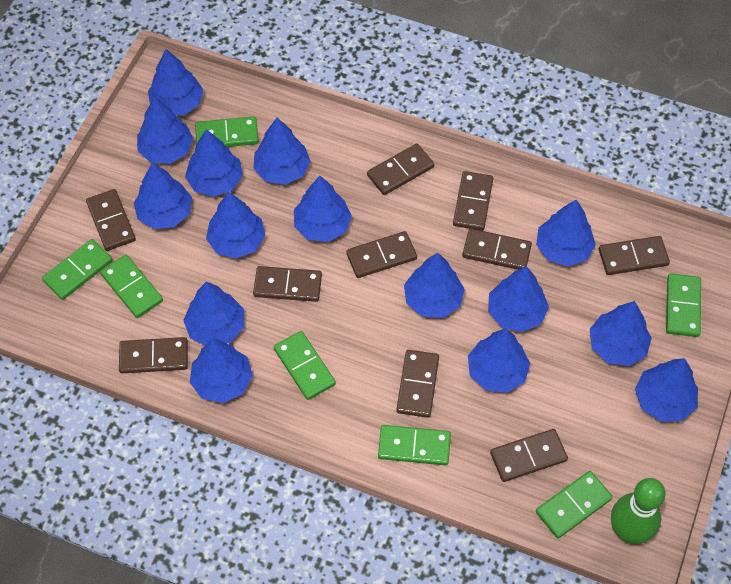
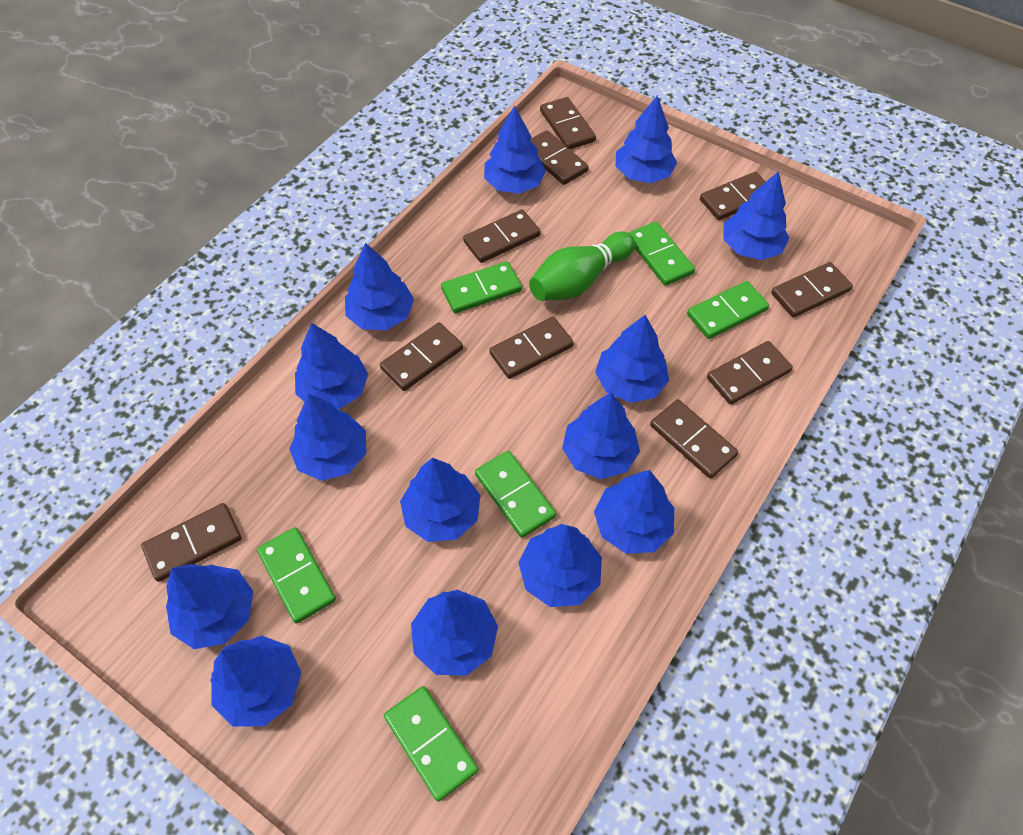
blue tree: [134,162,192,229] [137,97,193,164] [148,49,203,116] [183,282,244,345] [185,129,243,197] [190,338,253,403] [206,192,265,259] [253,118,310,185] [294,176,352,242] [404,253,464,318] [468,328,530,393] [488,266,549,332] [536,199,596,266] [590,301,652,366] [635,358,698,422] = 15 -> [166,564,253,649] [210,636,301,727] [289,394,366,481] [295,323,368,409] [345,243,414,330] [400,458,480,542] [411,590,498,676] [484,106,546,194] [519,524,602,607] [562,392,640,479] [594,470,674,554] [595,315,669,403] [616,95,677,183] [723,171,789,260] = 14
green domino: [42,239,113,300] [100,255,163,318] [195,116,259,147] [274,331,336,400] [378,425,451,466] [536,471,613,538] [666,274,701,337] = 7 -> [257,527,336,624] [384,686,478,802] [441,261,522,314] [475,451,556,538] [629,222,695,286] [687,281,769,339] = 6

